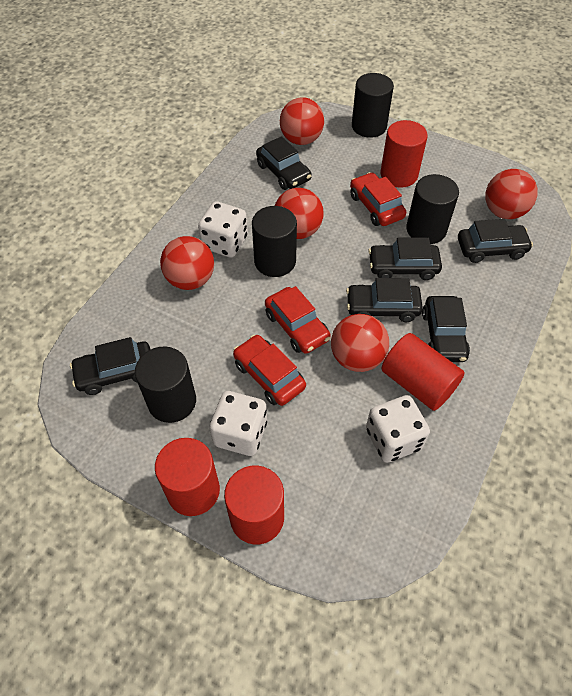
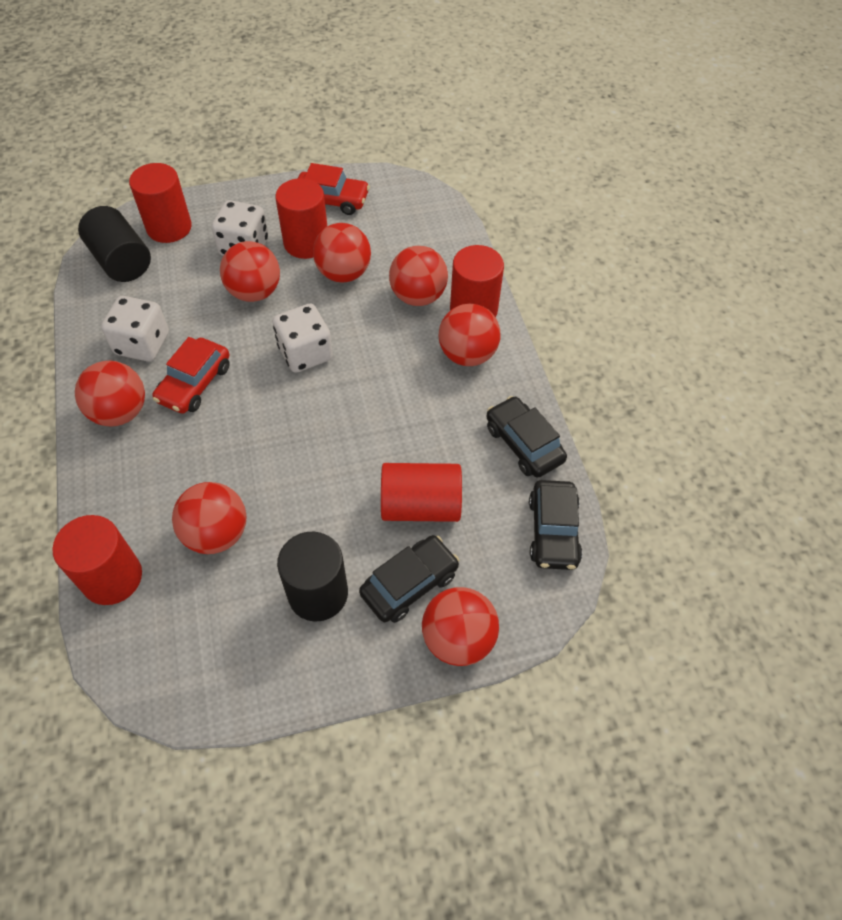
black car: [70,337,151,395] [256,136,312,190] [346,278,423,322] [368,238,442,280] [422,296,470,362] [458,219,533,263] = 6 -> [359,535,459,623] [486,396,567,478] [529,480,582,570] = 3
black cylinder: [135,347,196,423] [252,206,297,277] [352,73,394,138] [406,174,459,244] = 4 -> [78,206,151,282] [277,532,348,621] = 2
red ball: [160,236,214,290] [275,188,324,239] [280,97,324,145] [331,314,389,372] [485,169,538,219] = 5 -> [75,361,145,427] [172,482,246,554] [220,241,280,302] [313,223,371,282] [389,246,448,306] [422,587,499,666] [439,304,500,366] = 7
red car: [233,335,306,406] [265,286,331,354] [350,172,406,226] = 3 -> [152,337,230,414] [298,163,370,215] = 2
red cylinder: [155,438,220,516] [224,466,284,544] [380,120,428,188] [381,333,465,411] = 4 -> [52,515,142,605] [129,163,192,243] [275,178,327,259] [381,463,462,522] [450,245,504,317] = 5

